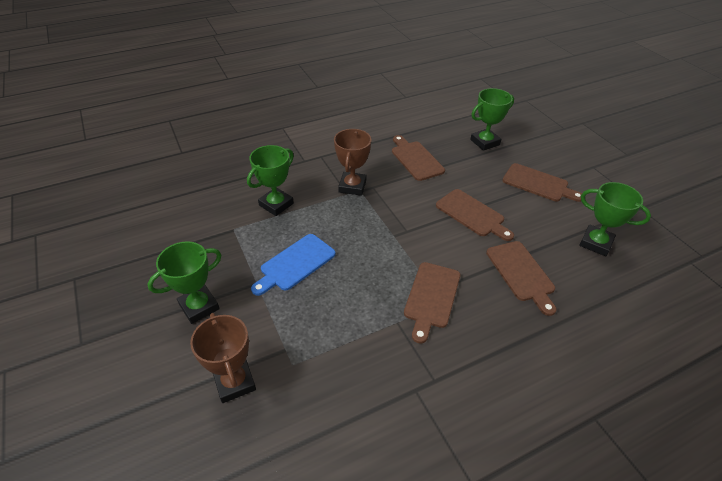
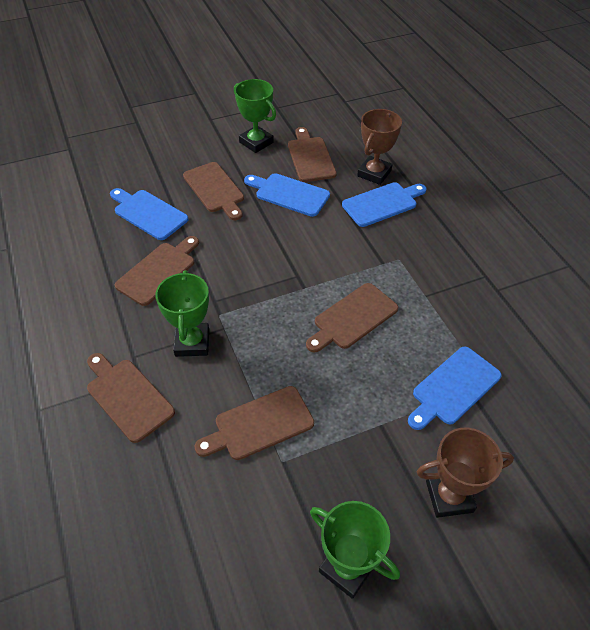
blue cutting board: [251,234,336,296] = 1 -> [110,188,189,240] [244,173,330,217] [342,182,427,227] [408,347,501,430] = 4
brown cutting board: [392,135,445,181] [404,262,460,344] [436,189,514,241] [486,241,556,316] [502,163,582,202] = 5 -> [87,353,175,443] [115,236,199,306] [183,162,244,220] [194,386,314,460] [288,127,337,182] [306,283,398,352] = 6
green trophy: [147,241,221,324] [247,145,294,216] [470,88,514,151] [579,182,651,256] = 4 -> [155,270,209,357] [234,79,276,153] [310,501,400,599] = 3

